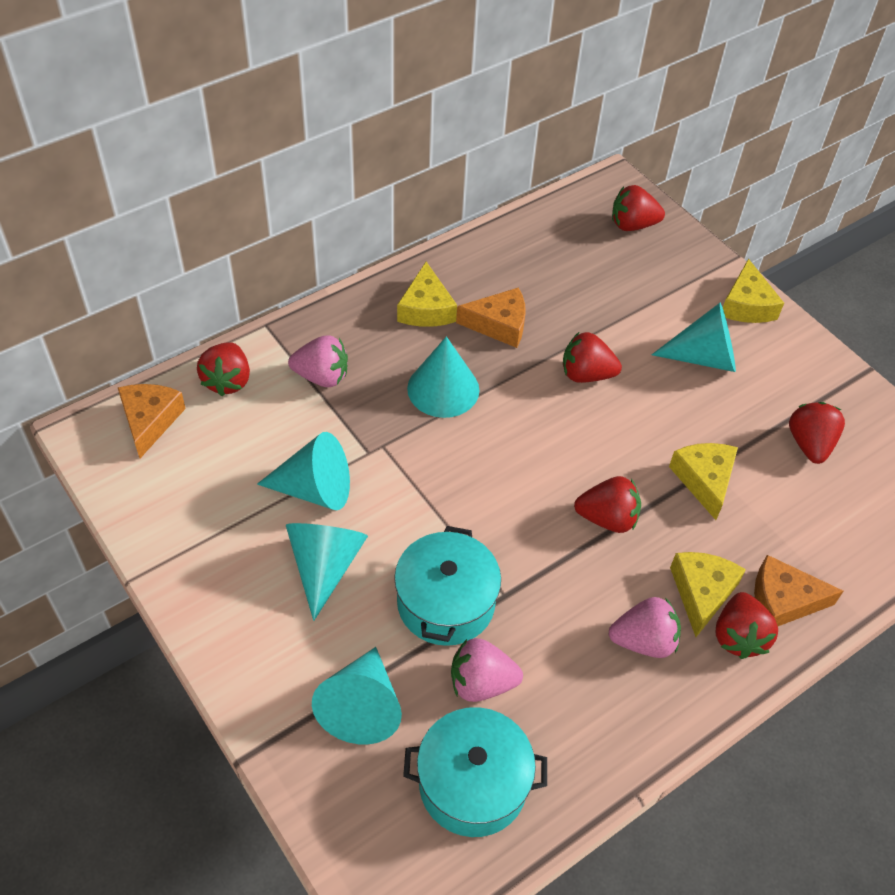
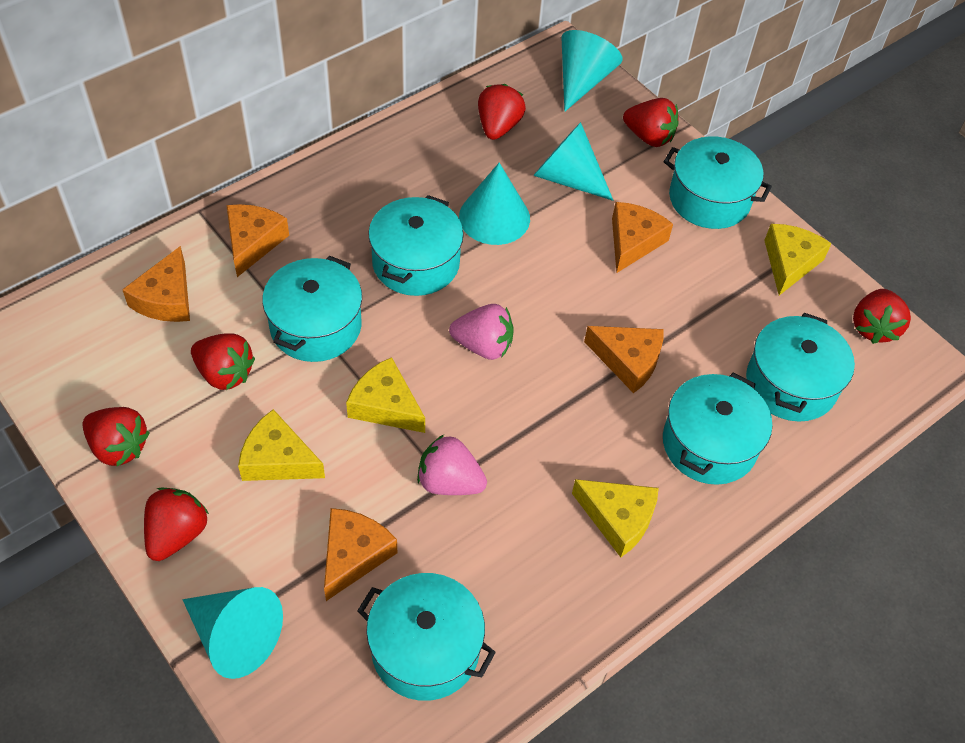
orange cheese: [118,384,186,458] [456,288,526,348] [754,555,843,626] = 3 -> [122,246,190,322] [226,204,289,277] [324,508,397,601] [584,326,664,393] [612,202,673,273] = 5
pink strawberry: [288,335,348,387] [451,638,523,702] [609,597,681,658] = 3 -> [417,435,487,495] [449,304,514,360] = 2
turquoise cone: [257,432,350,510] [286,523,368,621] [312,647,402,744] [407,336,479,418] [651,303,736,372] = 5 -> [183,587,283,679] [459,163,530,245] [533,122,613,201] [561,30,623,112] = 4
turquoise pot: [394,526,501,646] [403,707,547,837] = 2 -> [262,256,362,362] [357,573,496,701] [368,195,464,296] [663,373,772,485] [664,136,772,229] [746,313,855,422] = 6

